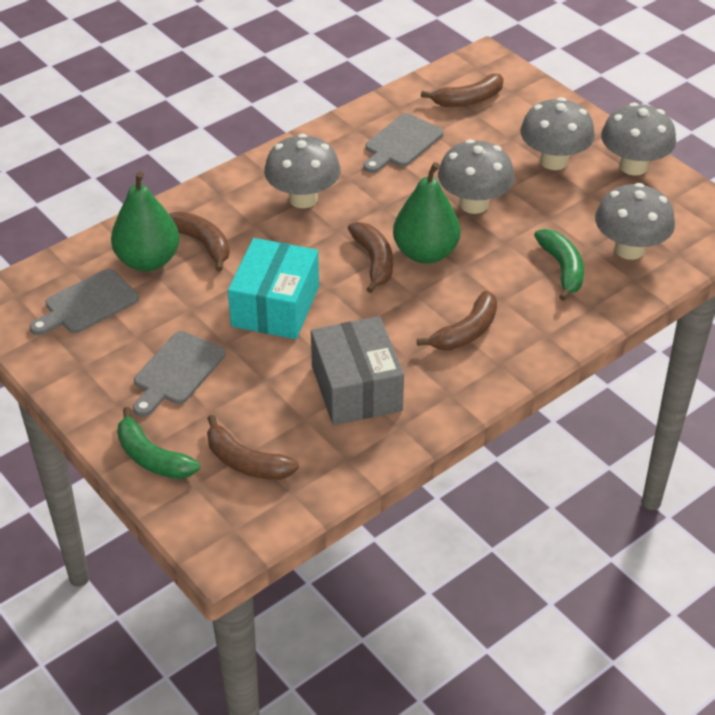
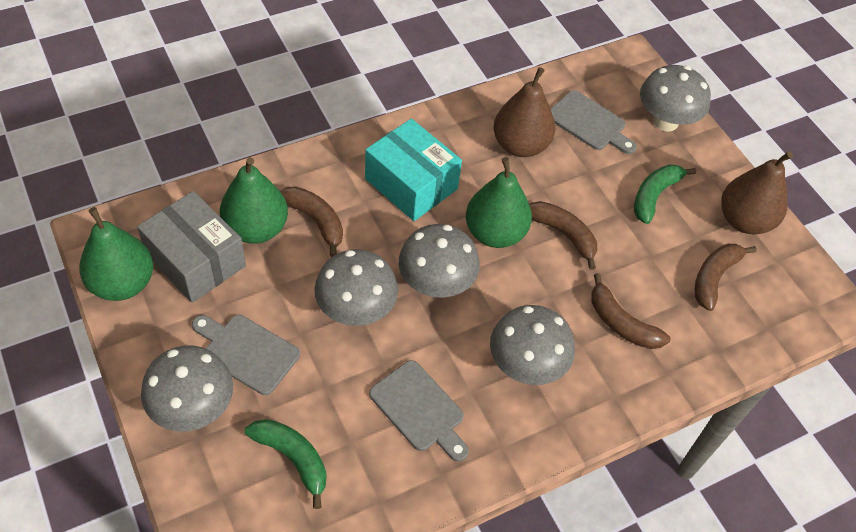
brown banana: [169,211,230,271] [207,415,299,480] [348,222,393,293] [417,290,497,351] [421,73,504,107] = 5 -> [280,186,343,257] [529,201,597,270] [591,273,671,349] [695,244,757,311] = 4
brown pear: none = 0 -> [494,67,555,157] [721,151,793,235] = 2
green pear: [111,171,180,271] [393,162,460,264] = 2 -> [79,207,153,301] [220,157,288,244] [466,157,532,248] = 3

